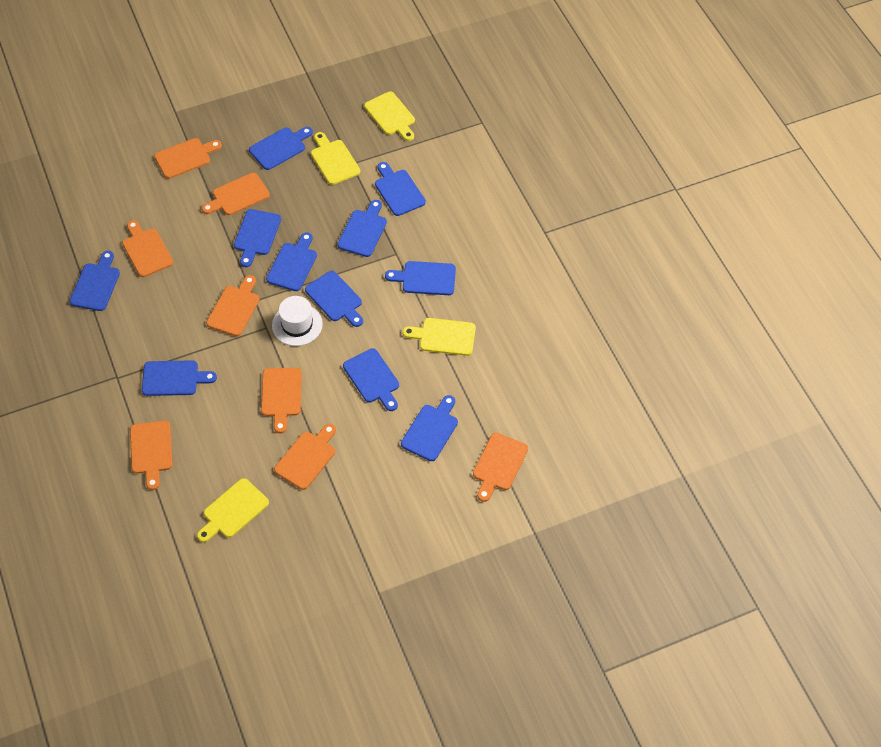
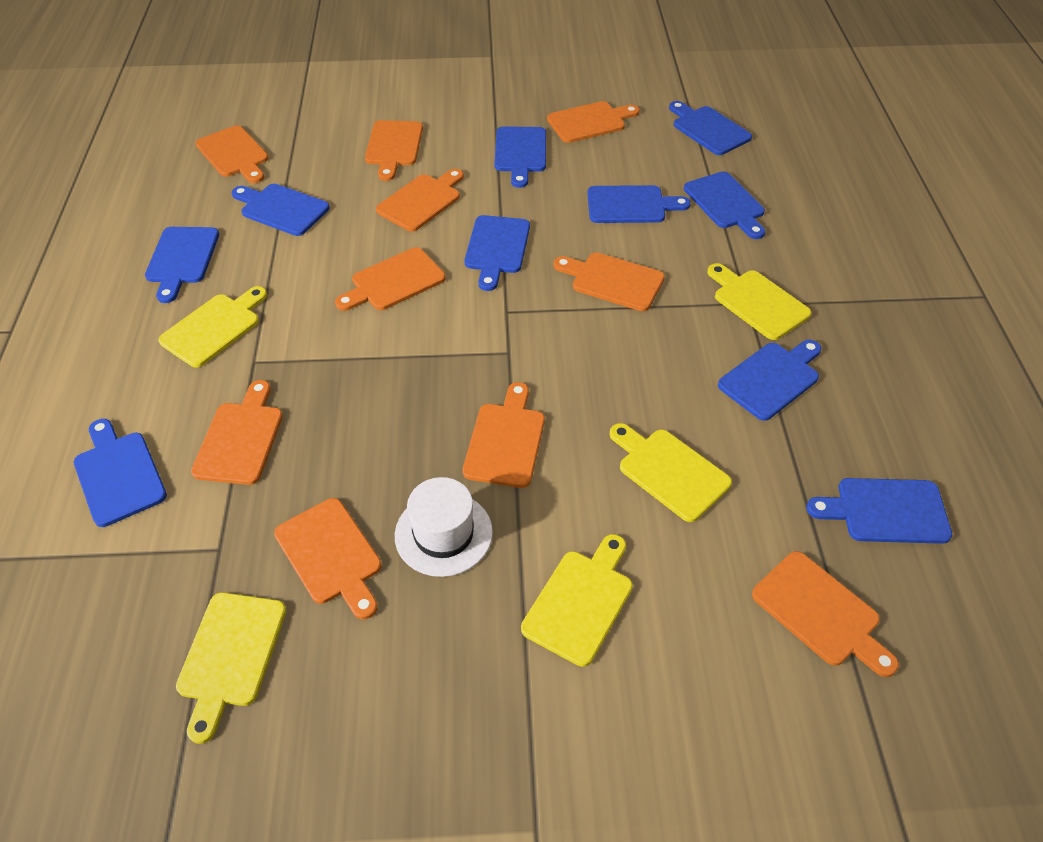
blue cutting board: [69,251,120,311] [142,360,217,396] [234,209,281,267] [249,127,313,170] [266,232,317,291] [305,271,363,327] [337,200,387,257] [343,348,399,411] [375,162,426,216] [385,261,456,295] [401,395,458,461] = 11 -> [74,419,167,527] [145,227,219,303] [232,184,329,236] [464,215,530,291] [494,126,546,188] [587,185,691,223] [669,101,752,155] [684,172,765,239] [718,340,821,421] [806,478,952,544] = 10
orange cutting board: [122,220,173,277] [130,420,172,490] [154,138,222,179] [202,173,270,215] [206,275,260,336] [261,368,302,433] [274,424,336,490] [473,433,528,502] = 8 -> [191,380,283,485] [195,125,268,183] [274,498,382,619] [335,247,446,311] [365,120,423,181] [376,169,464,232] [463,382,545,488] [547,101,640,143] [553,252,665,311] [752,551,899,677] = 10
yellow cutting board: [197,478,269,542] [311,132,360,185] [364,91,415,141] [403,318,476,356] = 4 -> [158,286,267,368] [176,592,286,744] [521,534,633,667] [609,423,732,522] [707,263,811,340] = 5

